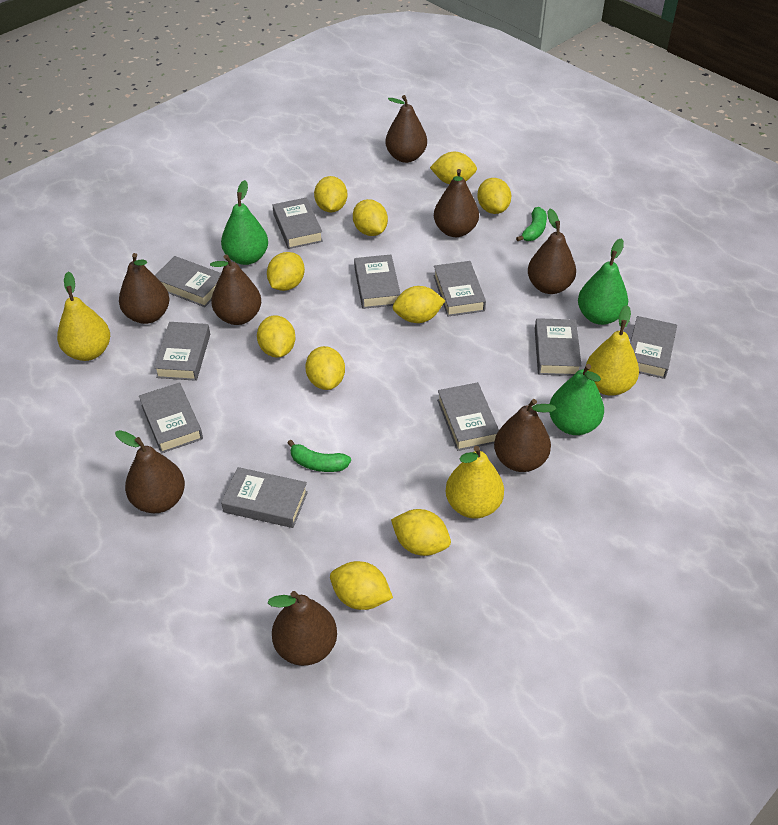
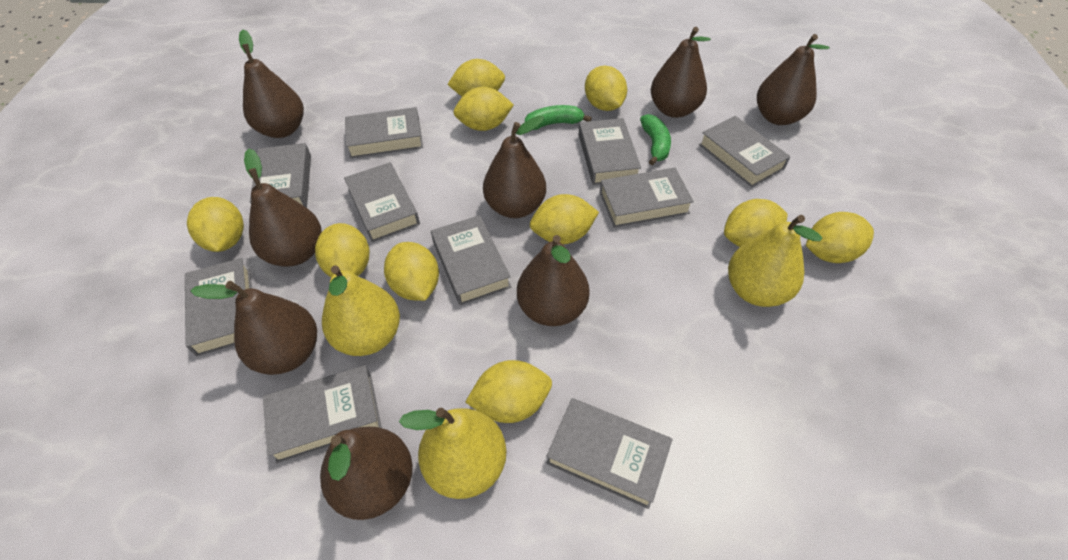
green pear: [221,180,268,265] [549,364,604,435] [578,238,628,325] = 3 -> none = 0

